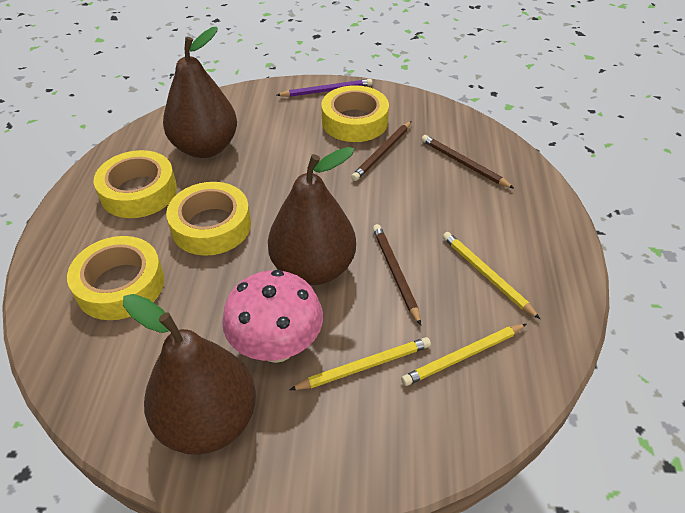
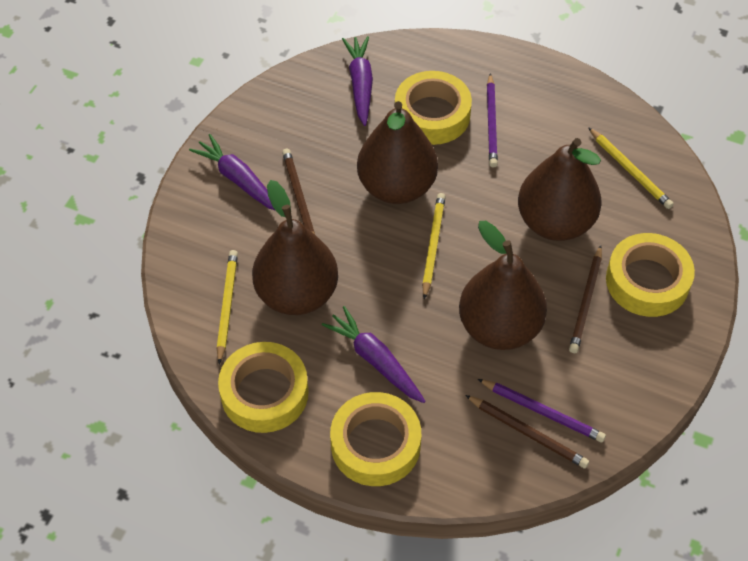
brown pear: [123,294,256,455] [163,27,237,158] [268,147,356,285] = 3 -> [252,180,338,315] [357,101,438,204] [459,221,547,350] [518,138,601,241] = 4
pink mushroom: [222,270,323,363] = 1 -> none = 0
purple carrot: none = 0 -> [189,134,276,211] [322,306,426,403] [342,36,373,126] = 3
purple pencil: [277,79,372,97] = 1 -> [478,379,606,443] [487,73,498,168] = 2

